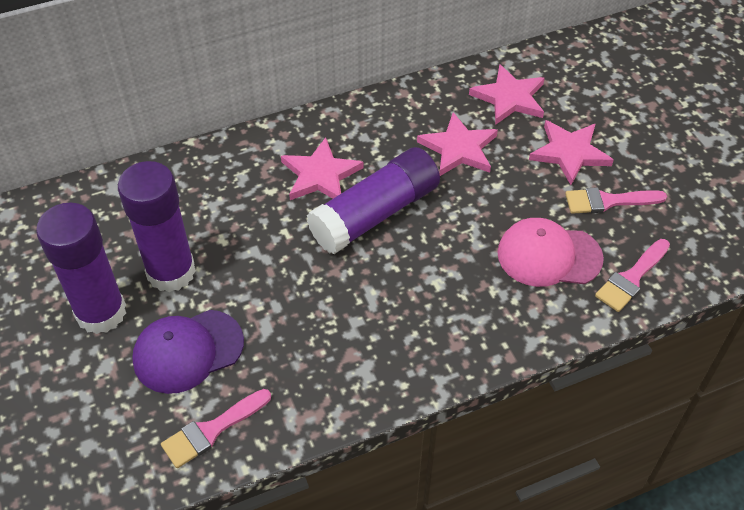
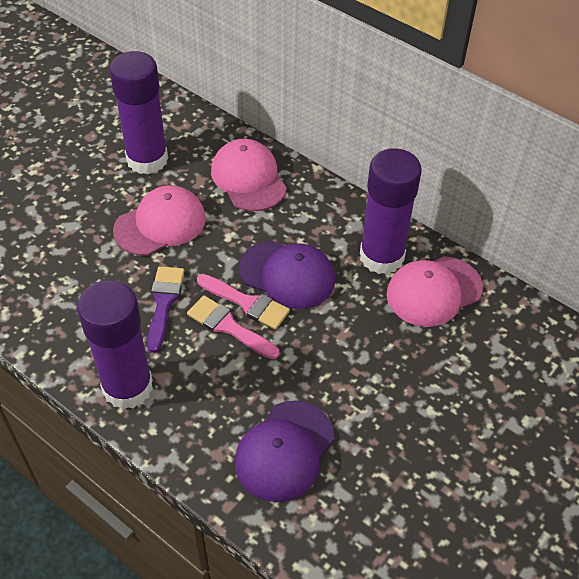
pink brush: [161,389,271,468] [565,187,667,214] [595,239,670,312] = 3 -> [187,295,279,359] [197,274,290,330] = 2
pink cap: [497,218,604,287] = 1 -> [113,185,206,256] [211,139,287,211] [387,256,483,327] = 3
pink star: [281,137,363,200] [417,112,498,176] [469,64,545,125] [529,120,613,185] = 4 -> none = 0
purple brush: none = 0 -> [147,266,184,353] = 1
purple cap: [132,310,244,394] = 1 -> [234,401,334,502] [239,241,335,309] = 2

